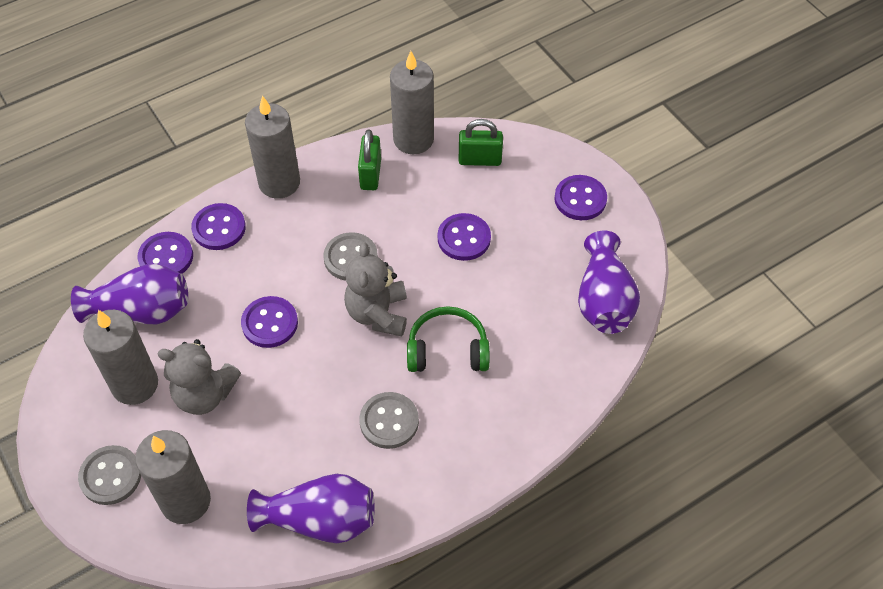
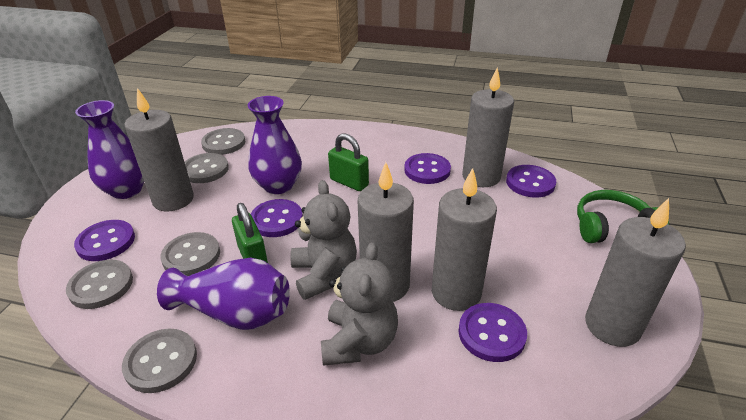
grey button: [78,445,141,505] [323,232,378,280] [359,392,419,449] = 3 -> [66,260,133,309] [122,329,197,393] [160,232,220,276] [185,153,229,183] [201,128,245,155] = 5
grey candle: [83,310,158,405] [135,430,211,524] [245,95,300,199] [390,51,434,154] = 4 -> [124,88,194,211] [358,162,414,302] [432,168,497,311] [462,67,514,187] [585,198,686,347] = 5

